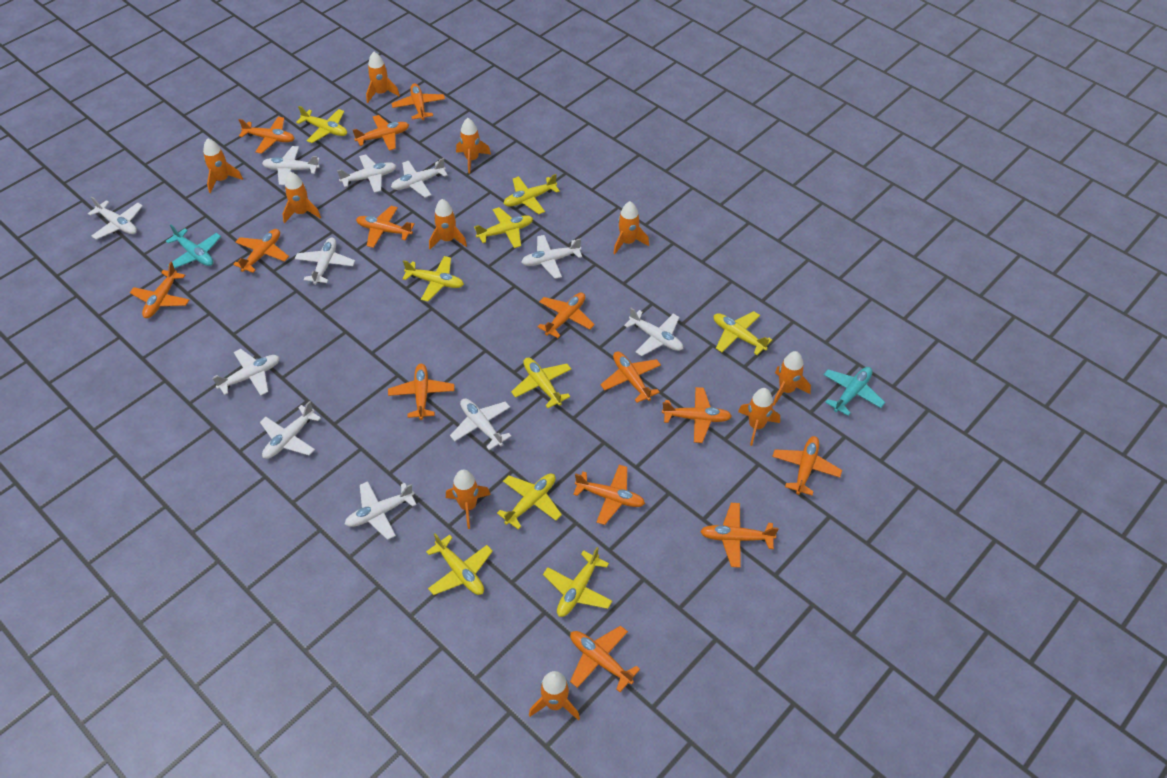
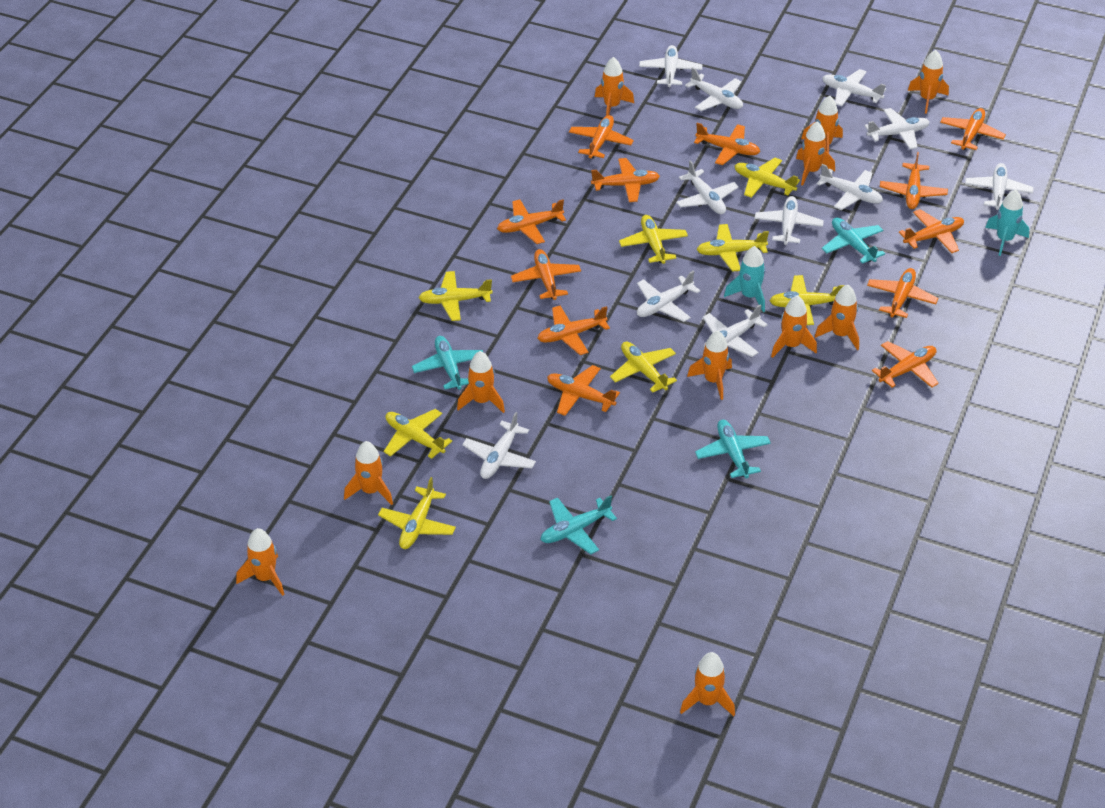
orange plane: [130,262,189,318] [233,229,289,273] [239,117,295,154] [353,115,409,150] [356,206,415,248] [388,364,455,420] [391,83,445,120] [537,293,595,338] [570,626,640,692] [573,465,645,525] [601,352,661,403] [662,387,732,443] [700,503,778,568] [772,436,842,495] = 14 -> [497,199,566,244] [511,249,581,300] [537,306,610,355] [547,365,620,416] [569,115,634,159] [591,158,660,202] [694,123,760,165] [867,268,938,318] [872,341,939,388] [880,152,948,209] [899,209,964,253] [940,108,1006,150] = 12
orange rocket: [203,138,243,193] [283,172,321,223] [366,52,400,103] [429,199,467,249] [446,470,491,529] [456,118,491,173] [529,671,580,721] [614,201,649,254] [738,388,780,446] [773,351,811,406] = 10 -> [236,528,285,596] [344,441,393,505] [457,351,505,413] [595,57,634,116] [680,652,735,716] [687,331,732,400] [771,295,817,358] [796,121,835,185] [801,96,843,154] [815,285,859,350] [908,50,949,114] = 11
turquoise plane: [166,225,221,268] [824,367,885,416] = 2 -> [412,336,483,390] [541,495,617,554] [695,420,771,479] [822,217,885,264] = 4
turquoise rocket: none = 0 -> [724,246,765,312] [985,190,1029,256] = 2
yellow plane: [296,106,347,143] [402,256,464,301] [426,533,493,595] [474,207,533,248] [497,473,562,529] [504,174,560,214] [511,358,572,408] [543,547,612,617] [714,311,772,355] = 9 -> [378,477,456,549] [383,409,452,459] [418,271,492,321] [610,342,677,393] [619,215,688,264] [696,224,769,272] [735,158,800,198] [769,275,845,325] = 8

